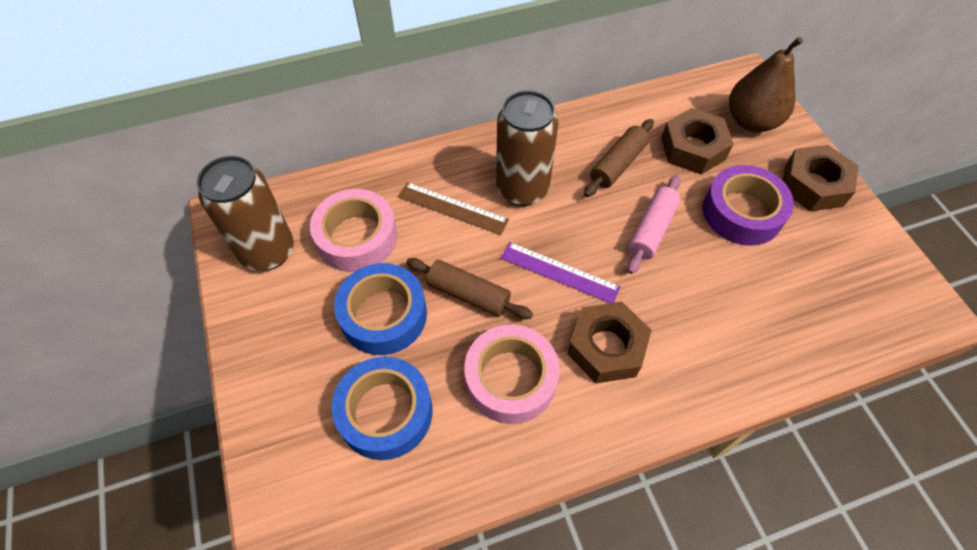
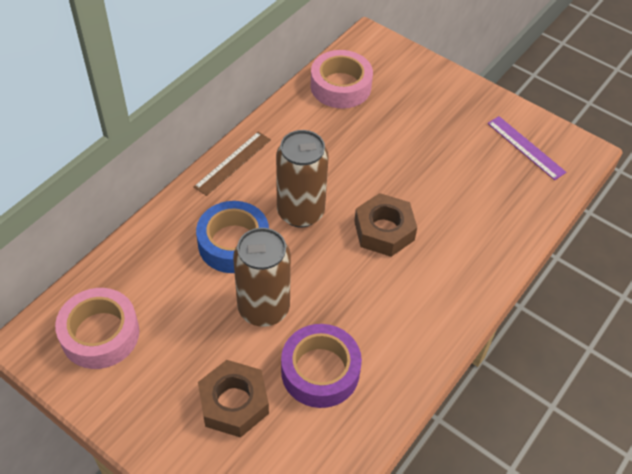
blue tape: [332,356,433,460] [334,263,427,355] = 2 -> [196,201,269,273] = 1
brown nut: [567,301,652,384] [661,108,734,174] [783,145,858,211] = 3 -> [198,360,269,438] [354,193,417,257] = 2
brown pear: [729,37,803,132] = 1 -> none = 0
brown rolling pin: [407,258,533,319] [584,119,654,197] = 2 -> none = 0
pink rolling pin: [627,175,681,274] = 1 -> none = 0

